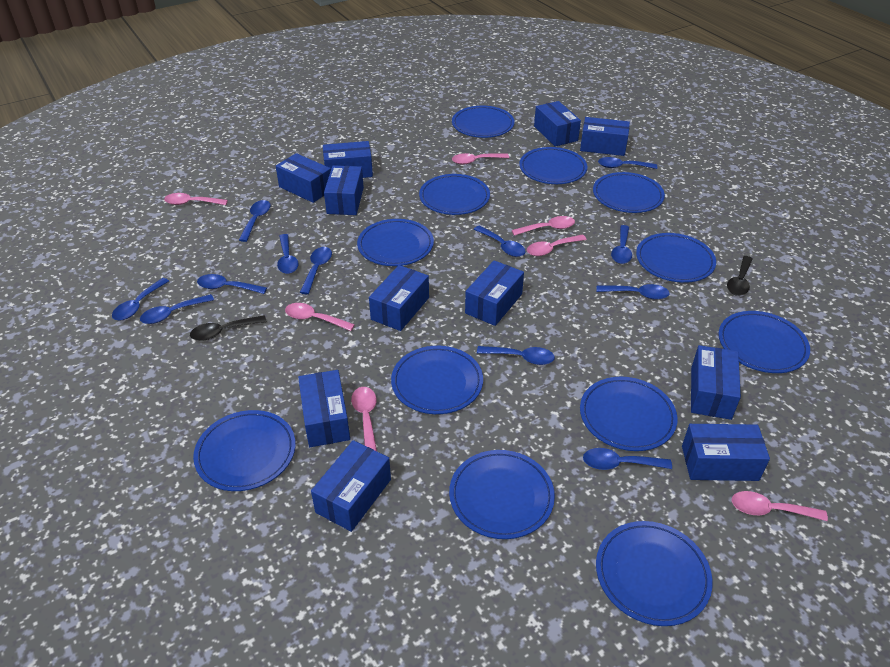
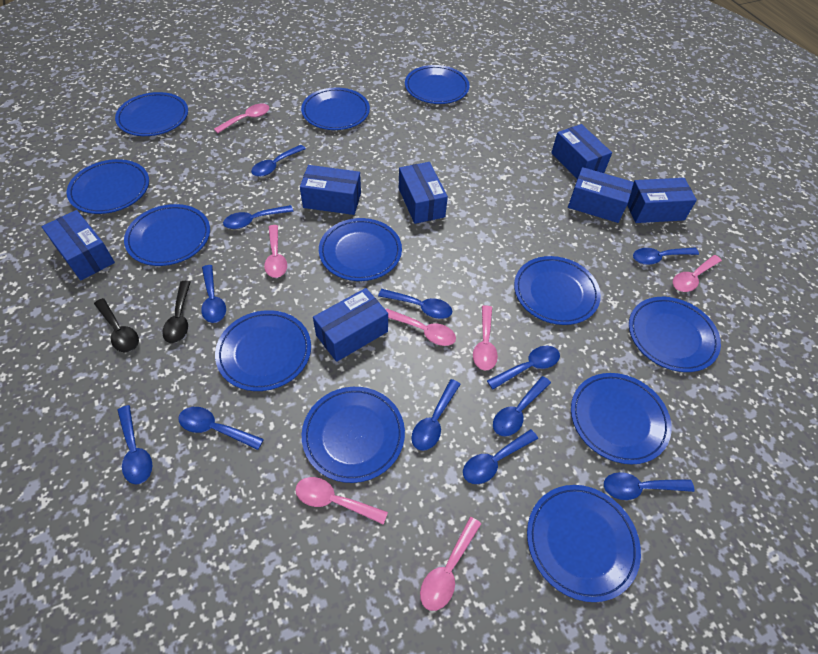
blue box: [276,153,331,203] [298,370,350,447] [311,440,391,532] [323,141,373,178] [324,165,364,215] [369,265,429,331] [465,260,524,326] [534,101,581,147] [580,117,630,156] [682,424,770,481] [691,345,741,420] = 11 -> [42,210,115,280] [300,165,361,215] [313,288,388,362] [399,162,448,224] [551,124,612,179] [568,167,634,223] [627,178,697,223] = 7

